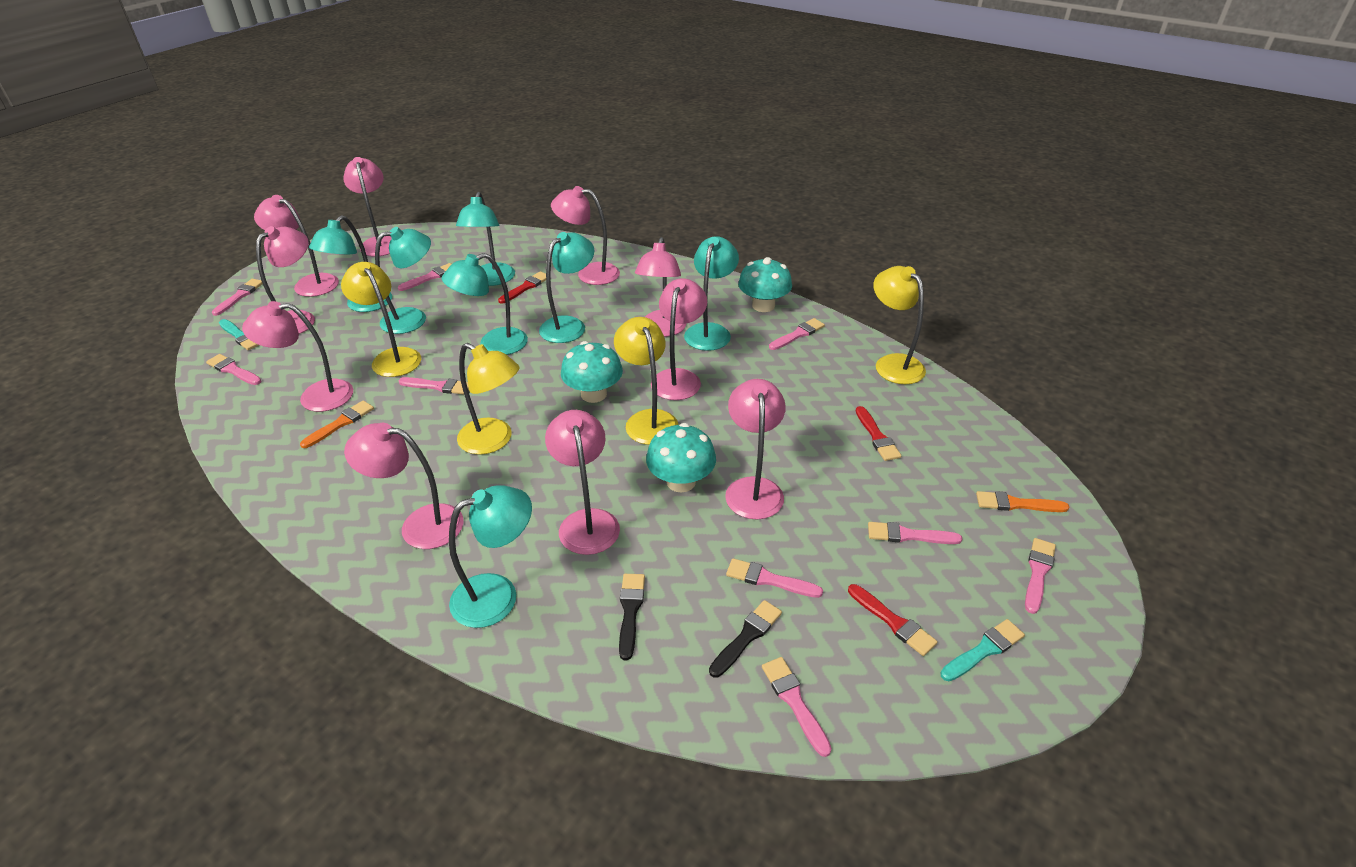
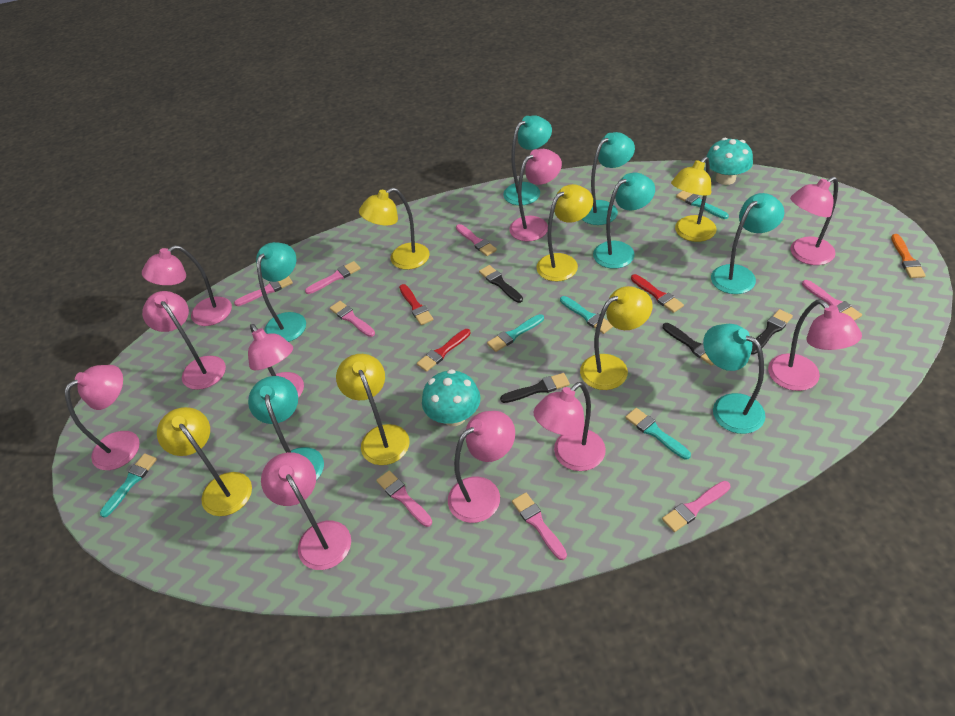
black brush: [619,574,645,660] [709,600,782,678] = 2 -> [479,265,523,303] [500,373,570,403] [663,323,714,366] [751,309,793,355] = 4
orange brush: [300,400,374,448] [976,491,1069,512] = 2 -> [891,234,926,278] = 1
pink brush: [206,354,261,385] [212,279,263,316] [398,263,452,291] [399,377,469,394] [726,558,823,598] [762,657,832,757] [769,318,825,350] [868,522,962,544] [1025,538,1056,614] = 9 -> [234,276,293,306] [305,261,361,294] [330,301,375,337] [376,470,432,527] [456,224,497,256] [512,493,567,560] [662,481,731,532] [802,280,862,321] = 8
turquoise brush: [219,319,259,350] [940,619,1025,681] = 2 -> [100,454,157,517] [487,314,544,352] [560,296,613,334] [625,408,691,460] [676,191,729,219] = 5
turquoise mushroom: [561,341,623,403] [646,423,716,493] [738,257,792,312] = 3 -> [422,369,480,426] [706,138,753,185] = 2
yellow lamp: [341,262,421,377] [457,343,519,455] [614,317,679,445] [873,266,926,384] = 4 -> [157,407,252,516] [336,354,409,465] [359,188,430,270] [536,184,593,281] [580,286,653,390] [671,157,717,242] = 6

